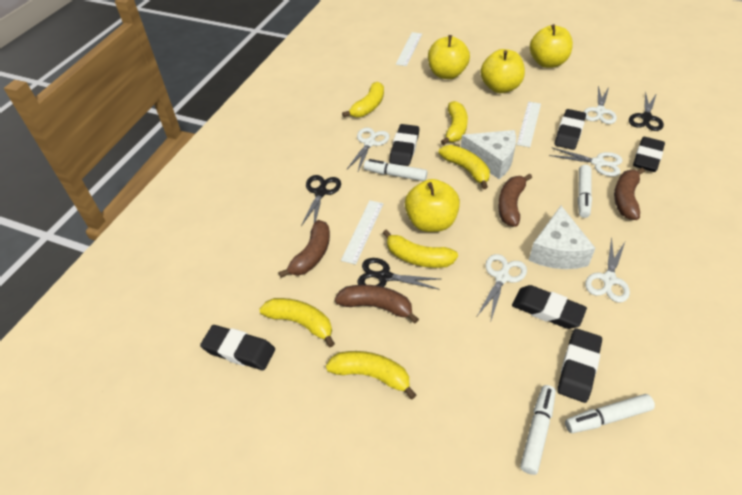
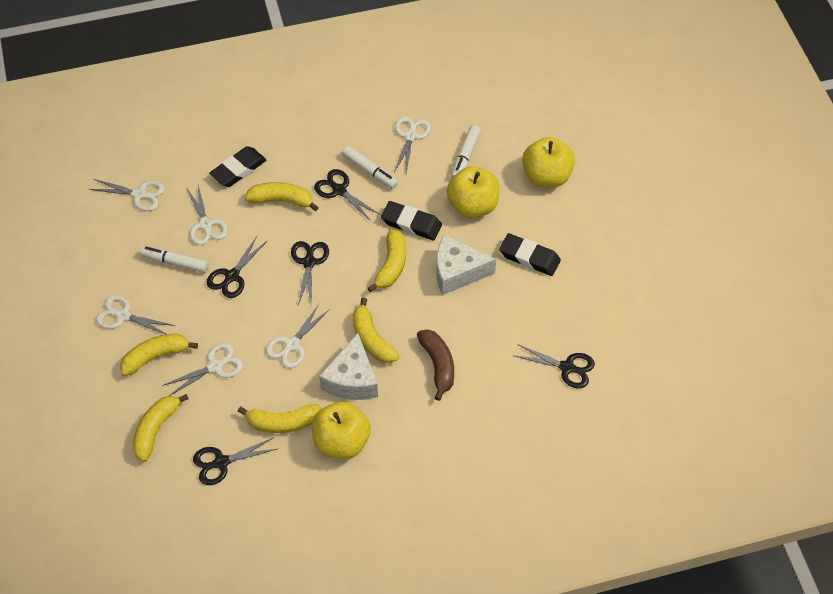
black eraser: [200,325,275,370] [389,124,419,166] [512,285,587,329] [555,109,586,150] [557,328,602,403] [633,137,665,172] = 6 -> [209,146,266,187] [381,201,442,240] [499,233,561,276] = 3
black scissors: [301,175,341,226] [357,258,440,290] [629,91,664,131] = 3 -> [193,438,277,485] [207,236,268,298] [291,241,329,305] [314,169,380,222] [513,344,595,388] = 5
brown banana: [279,220,330,278] [335,285,419,324] [498,174,532,227] [614,168,645,220] = 4 -> [417,329,454,401] = 1
white marker: [364,159,427,181] [520,385,556,475] [565,394,655,433] [578,165,592,218] = 4 -> [140,246,209,273] [342,146,398,189] [451,125,481,178] = 3
white ruler: [341,200,384,265] [396,32,422,66] [517,102,541,147] = 3 -> none = 0
white scissors: [347,128,390,173] [477,254,527,320] [549,147,623,177] [584,86,617,124] [585,237,630,302] = 5 -> [89,179,165,211] [96,295,175,334] [162,343,243,396] [186,185,228,245] [266,303,330,368] [394,116,431,173] = 6
yellow apple: [405,179,460,232] [428,35,470,79] [480,49,525,93] [530,24,573,68] = 4 -> [312,401,371,459] [446,166,499,218] [522,137,575,188] = 3

